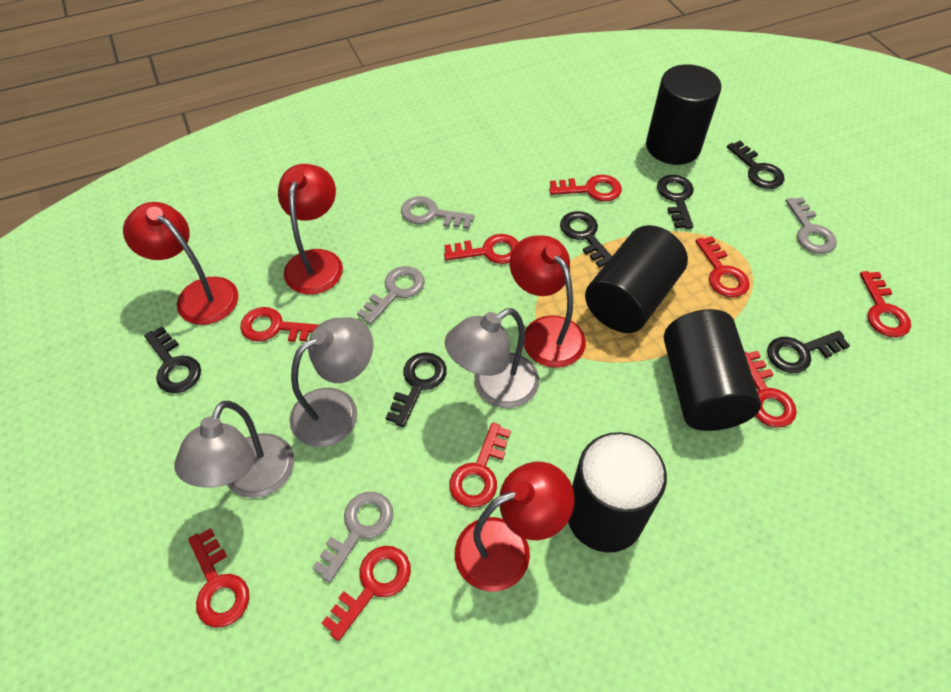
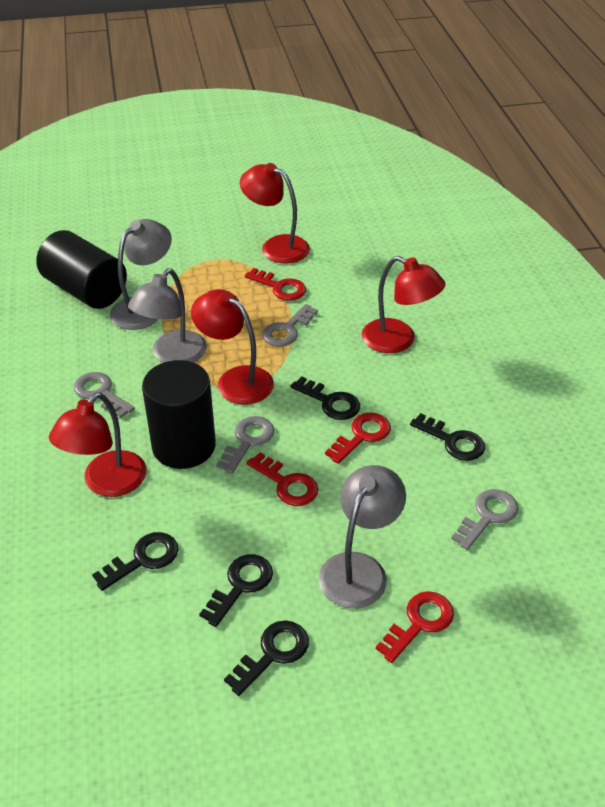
black cylinder: [568,432,667,552] [585,225,688,333] [646,64,721,165] [664,309,761,431] = 4 -> [36,230,127,309] [142,360,216,469] = 2
black key: [144,326,201,393] [386,352,447,427] [560,211,612,268] [657,175,694,229] [727,141,785,189] [767,331,850,373] = 6 -> [92,532,178,591] [199,554,273,627] [224,620,309,696] [291,376,360,420] [410,413,485,461] = 5
red key: [188,528,249,628] [240,307,319,342] [322,546,411,641] [444,234,519,264] [449,423,511,508] [549,175,622,201] [695,236,750,298] [745,351,797,428] [860,271,911,337] = 9 -> [245,268,306,301] [246,452,319,506] [325,412,391,464] [376,591,454,663] = 4

